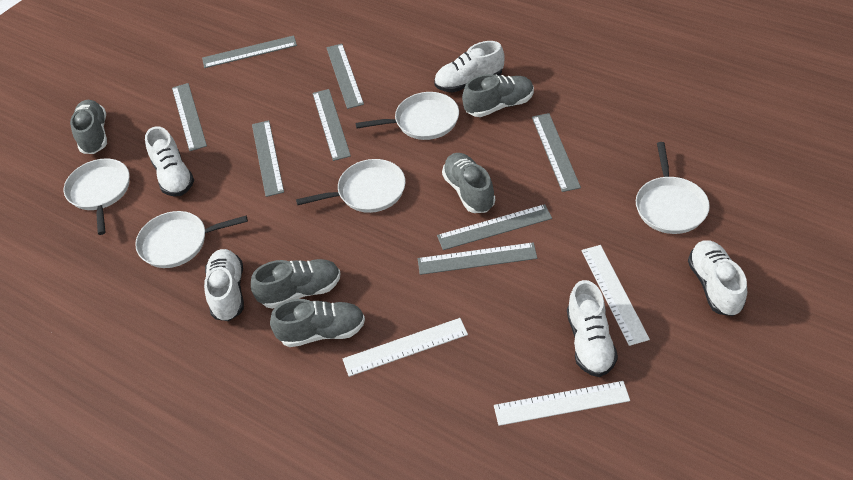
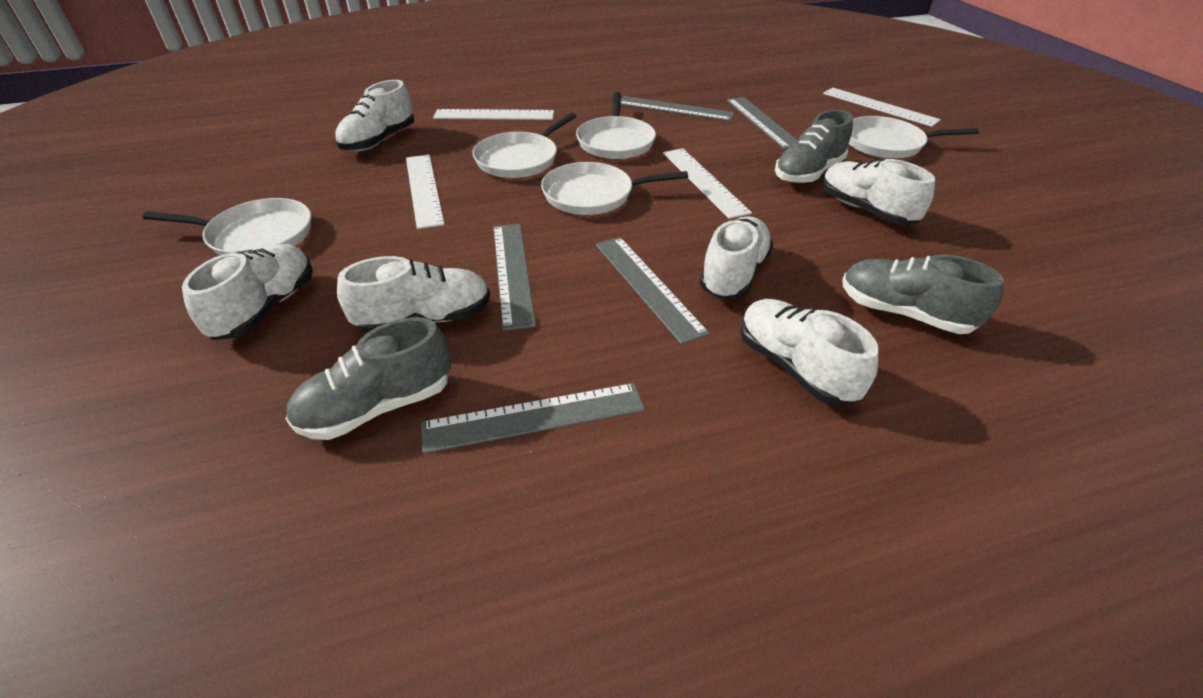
grey ruler: [172,83,207,151] [202,35,297,68] [252,120,284,197] [313,89,351,161] [326,44,364,109] [418,242,537,275] [437,204,552,250] [532,113,581,192] = 8 -> [421,383,645,453] [493,224,536,331] [596,237,710,345] [620,96,735,121] [727,97,798,150] = 5
grey shoe: [70,100,107,154] [251,259,341,309] [270,299,365,347] [442,153,495,213] [462,74,534,117] = 5 -> [286,317,451,440] [775,110,853,184] [842,255,1004,334] = 3
white ruler: [343,318,468,377] [494,381,630,426] [581,245,650,346] = 3 -> [406,155,445,229] [433,109,554,120] [663,149,752,219] [823,88,941,127] = 4
white shoe: [145,126,194,197] [204,249,244,321] [434,41,505,92] [567,280,618,377] [688,240,747,316] = 5 -> [182,244,313,340] [335,80,414,152] [337,256,490,333] [699,216,773,299] [741,299,878,405] [823,159,935,225] = 6

